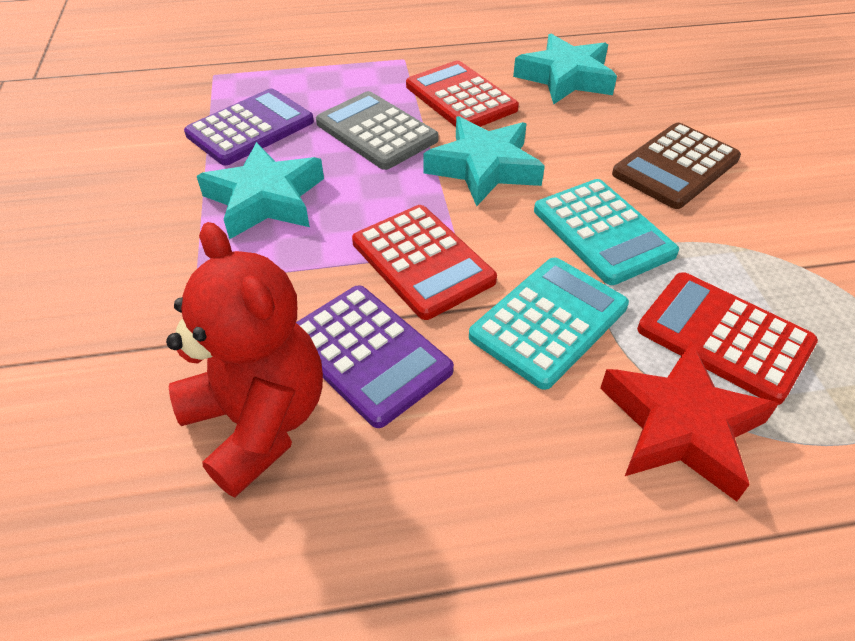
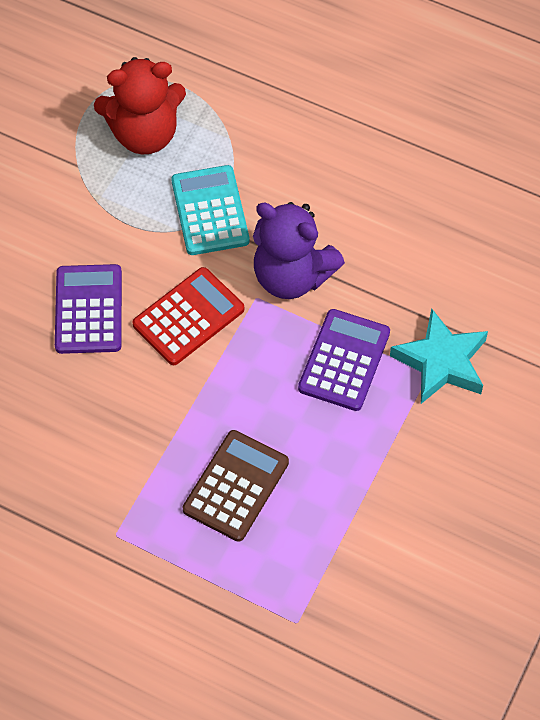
grey calculator: [316,91,439,170] = 1 -> none = 0
purple teddy bear: none = 0 -> [253,202,345,299] = 1
red calculator: [352,205,497,320] [406,60,519,127] [637,272,818,405] = 3 -> [132,267,244,365] = 1
red star: [600,341,778,502] = 1 -> none = 0
turquoise calculator: [469,258,629,390] [534,179,679,285] = 2 -> [171,165,249,255] = 1
turquoise star: [197,142,324,239] [423,116,545,206] [513,34,617,104] = 3 -> [390,308,488,404] = 1

